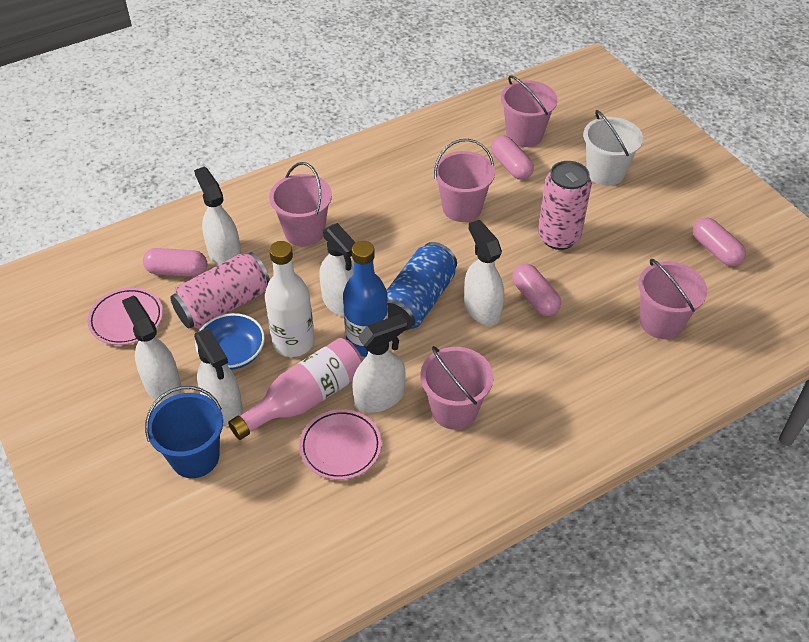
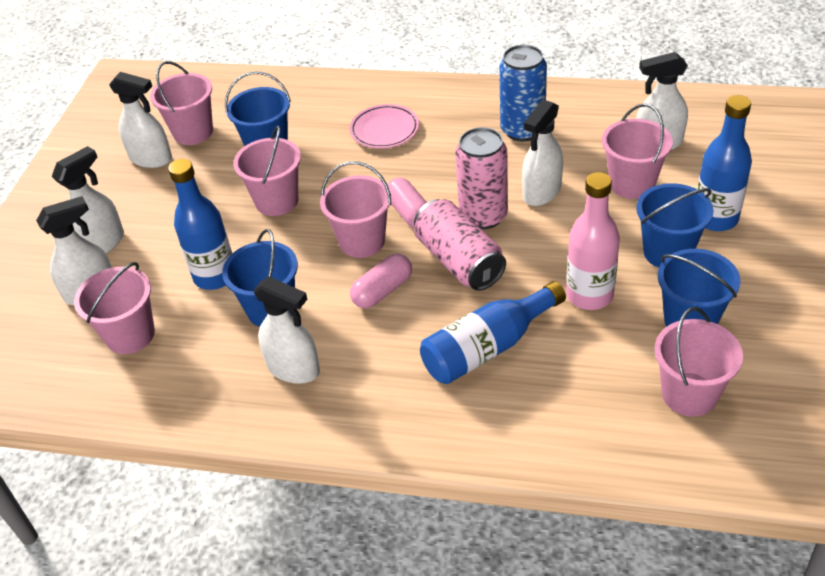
blue bottle: [343,241,388,357] = 1 -> [168,159,232,290] [420,281,566,384] [697,95,752,231] = 3
blue bowl: [195,313,265,370] = 1 -> none = 0
blue bucket: [145,386,223,478] = 1 -> [222,229,298,327] [225,71,291,146] [636,183,713,268] [658,249,740,327] = 4
pink bucket: [269,162,332,246] [420,346,493,430] [434,139,495,222] [501,75,558,147] [638,259,707,339] = 5 -> [74,262,155,354] [150,61,213,145] [233,125,301,216] [320,161,391,258] [602,104,673,199] [655,307,743,417] = 6
pink capsule: [143,248,207,277] [491,135,534,180] [512,264,561,316] [693,218,746,266] = 4 -> [350,253,412,308] [387,178,427,228] = 2
pink plate: [88,287,163,345] [299,409,382,480] = 2 -> [350,104,419,149] = 1
white bottle: [265,241,314,357] = 1 -> none = 0
white bucket: [584,110,643,186] = 1 -> none = 0

